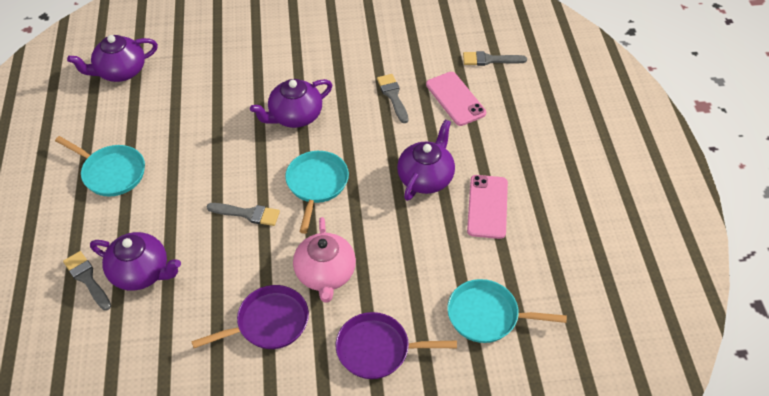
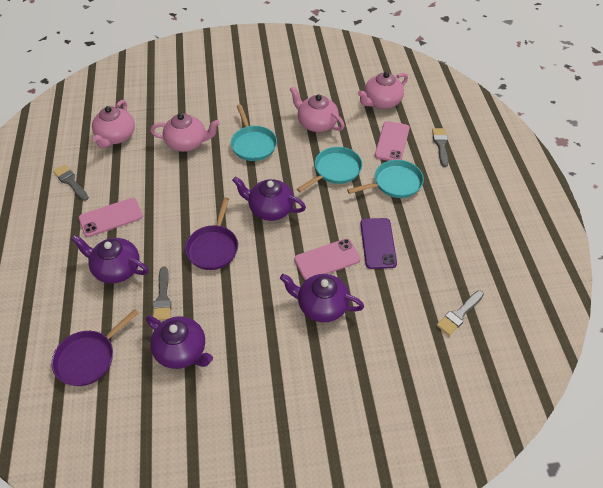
pink phone: [426,72,486,126] [467,175,508,239] = 2 -> [79,198,143,237] [294,238,361,280] [375,121,410,161] = 3
pink teapot: [293,217,356,303] = 1 -> [92,100,135,148] [150,113,220,152] [290,86,345,132] [358,72,408,109] = 4
purple phone: none = 0 -> [360,218,397,269] = 1

